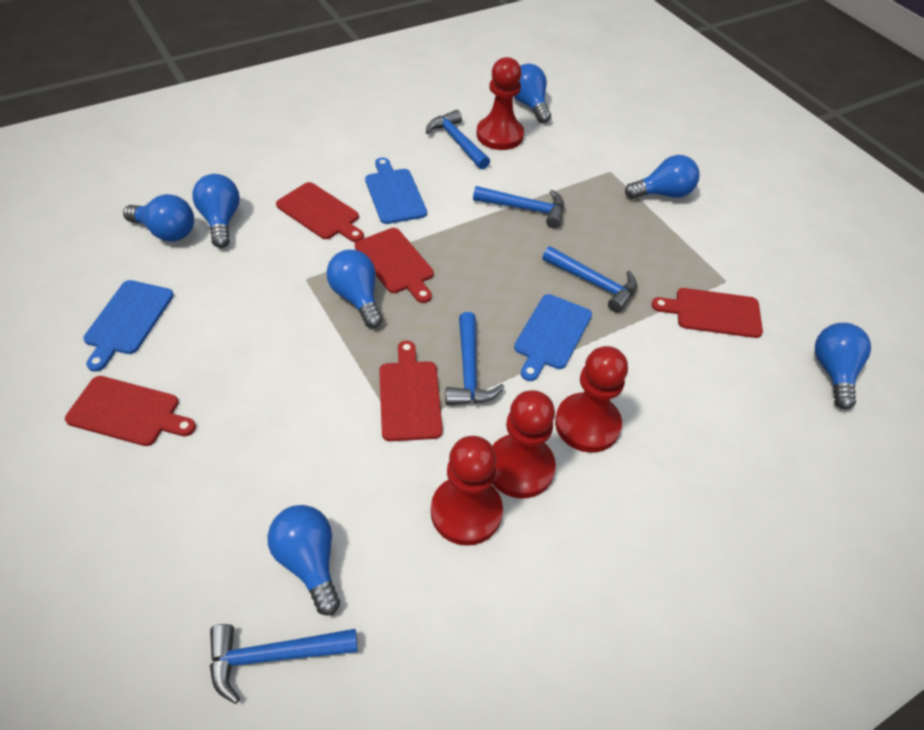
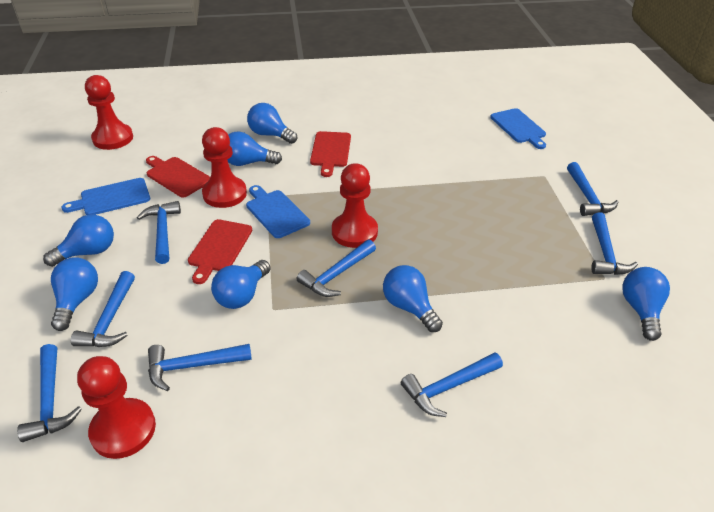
blue hammer: [210,624,357,704] [426,110,490,169] [446,312,505,405] [473,186,564,228] [542,246,637,313] = 5 -> [17,344,82,442] [71,271,135,347] [137,201,181,264] [148,344,252,391] [297,239,376,297] [401,352,503,417] [567,162,618,216] [591,212,638,275] = 8
red cutting board: [65,376,196,446] [276,182,364,242] [355,228,434,303] [379,341,443,441] [651,288,763,338] = 5 -> [146,156,210,198] [188,219,252,284] [310,131,351,177] = 3

